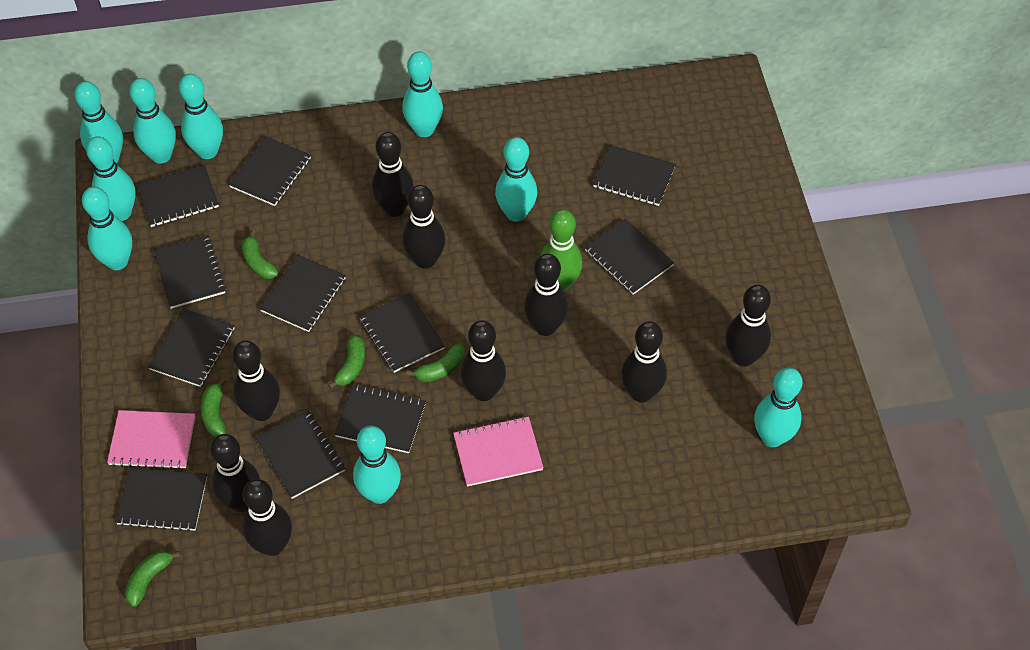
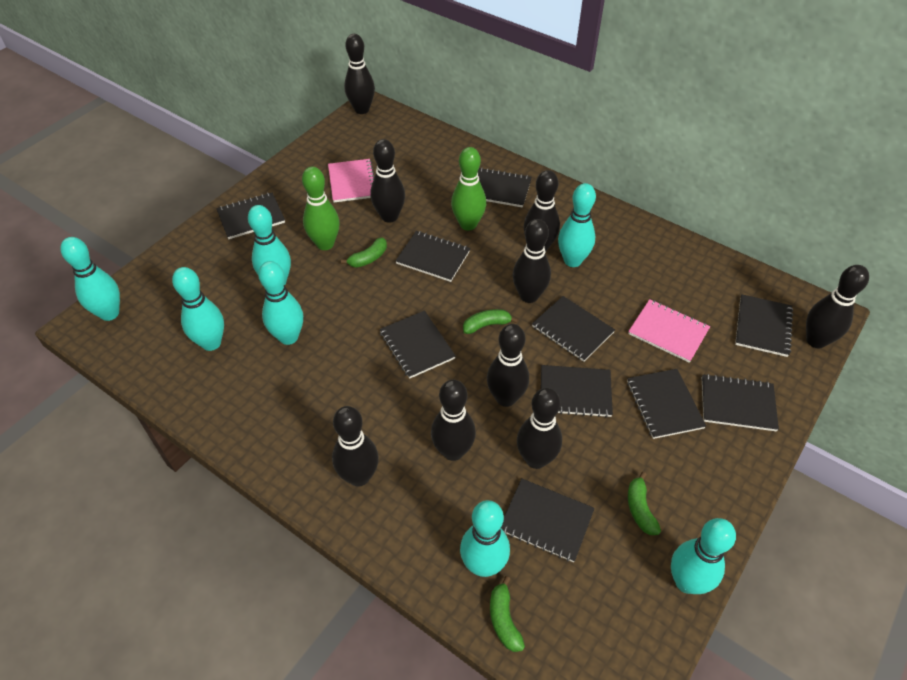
black notebook: [116,467,207,532] [137,165,219,227] [148,308,234,387] [154,235,226,309] [229,136,311,206] [255,410,345,499] [259,255,346,332] [334,384,426,453] [359,292,445,373] [584,219,674,295] [593,145,676,206] = 11 -> [216,193,285,239] [379,310,456,379] [395,231,470,282] [478,168,532,208] [501,479,595,562] [532,296,615,362] [541,365,613,418] [627,369,706,439] [702,374,779,431] [735,294,793,357] = 10
green banana: [125,551,180,607] [201,378,226,437] [242,230,278,279] [328,334,365,389] [407,343,465,382] = 5 -> [341,237,387,268] [463,309,518,334] [490,576,525,652] [628,472,661,535] = 4
green bowling pin: [540,209,583,292] = 1 -> [302,167,340,250] [451,147,486,231] = 2
turquoise bowling pin: [74,81,123,163] [82,187,132,270] [86,136,136,221] [129,78,176,164] [179,74,223,159] [353,425,401,504] [402,51,443,137] [495,137,537,222] [754,367,802,447] = 9 -> [60,237,120,321] [172,267,224,351] [248,205,291,285] [258,261,303,345] [460,500,510,577] [558,183,596,267] [671,518,736,594] = 7

